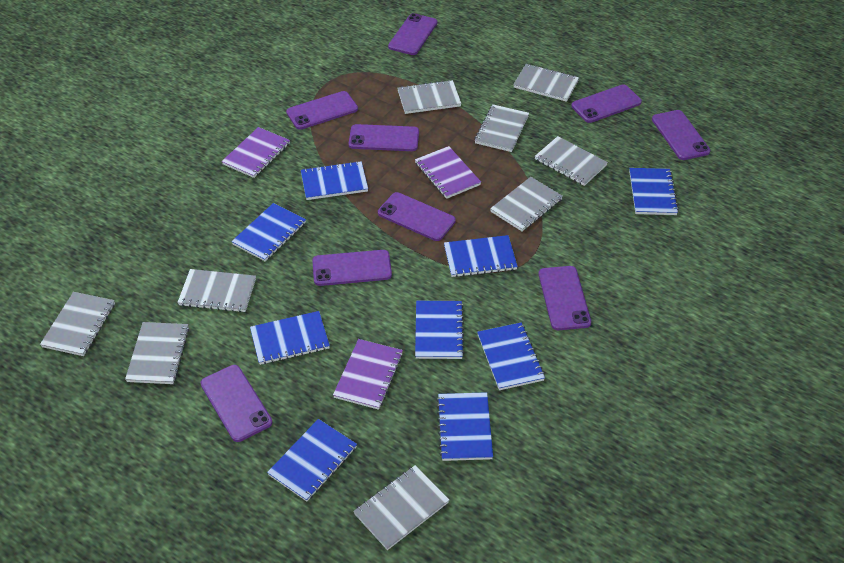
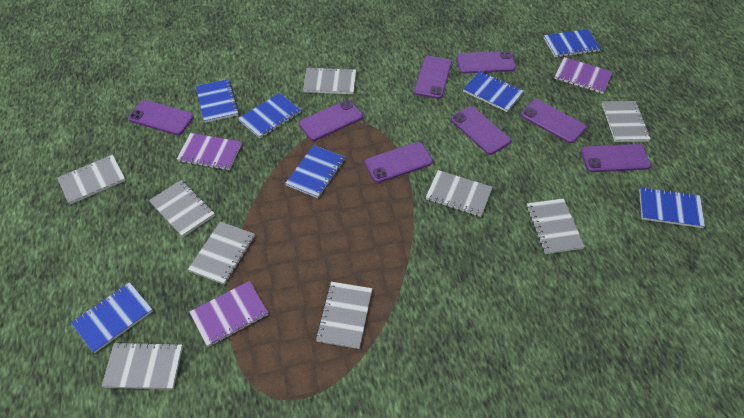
blue notebook: [231,203,306,261] [250,311,330,365] [267,419,357,502] [301,161,368,200] [415,301,464,359] [437,392,493,461] [444,235,518,277] [477,322,545,390] [629,168,679,215] = 9 -> [71,282,153,353] [196,79,239,123] [238,93,301,138] [285,145,345,198] [463,71,524,112] [544,29,601,57] [639,187,705,228] = 7
purple phone: [201,365,272,442] [286,91,358,130] [312,250,392,286] [349,124,419,151] [378,192,456,241] [388,13,437,55] [539,266,591,330] [571,85,642,123] [652,110,710,160] = 9 -> [128,100,194,135] [299,100,363,141] [365,142,433,183] [414,56,452,99] [451,106,511,155] [457,51,516,74] [521,99,586,143] [581,144,651,172] = 8

